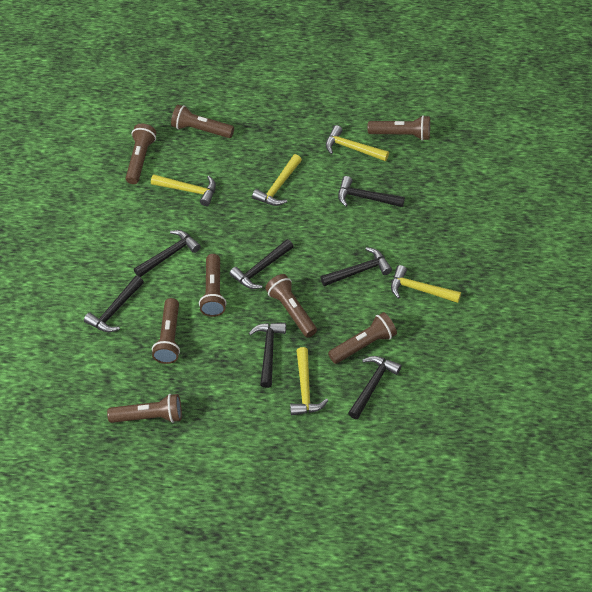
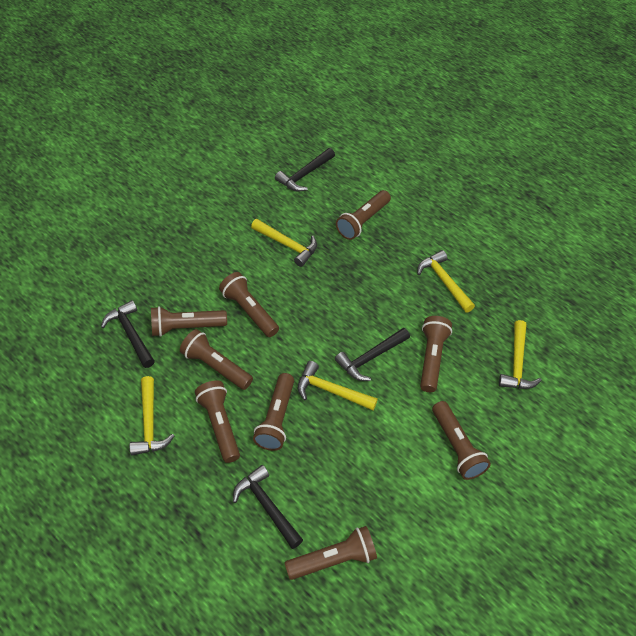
black hammer: [84,276,144,332] [134,230,201,277] [229,239,294,289] [249,323,286,388] [320,247,392,286] [338,176,405,207] [348,356,402,419] = 7 -> [101,300,155,368] [233,465,303,549] [275,148,335,191] [335,328,410,381] = 4
brown flashlight: [107,394,182,423] [126,124,156,184] [152,298,180,364] [171,105,234,138] [199,254,227,317] [265,274,317,338] [328,312,397,364] [367,115,430,141] = 8 -> [151,306,227,337] [180,329,253,390] [195,381,240,463] [219,272,279,337] [253,373,294,451] [285,526,377,580] [336,190,391,240] [420,316,452,392] [432,401,491,480] = 9

